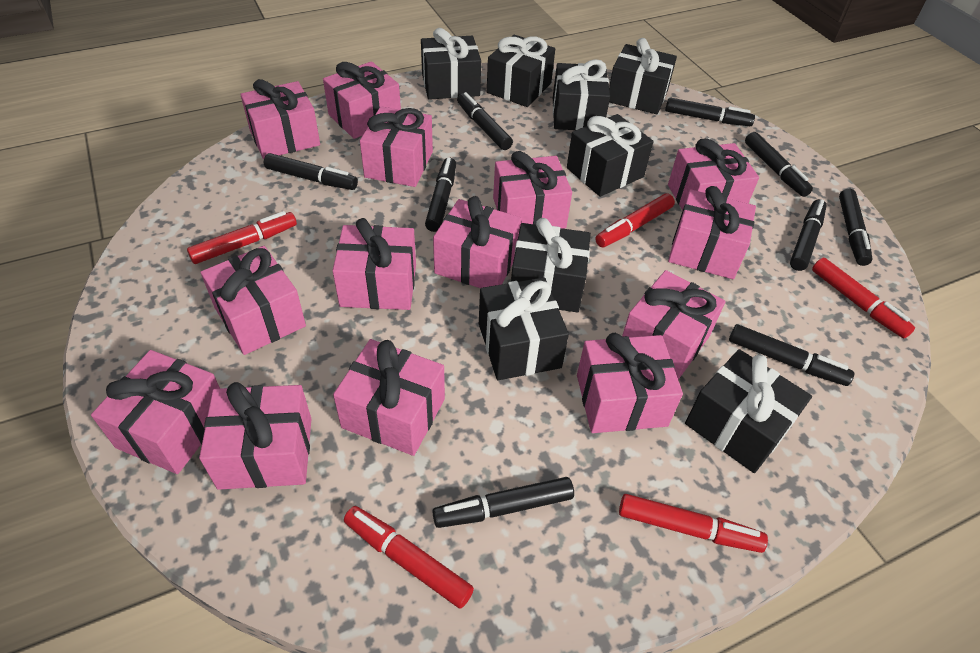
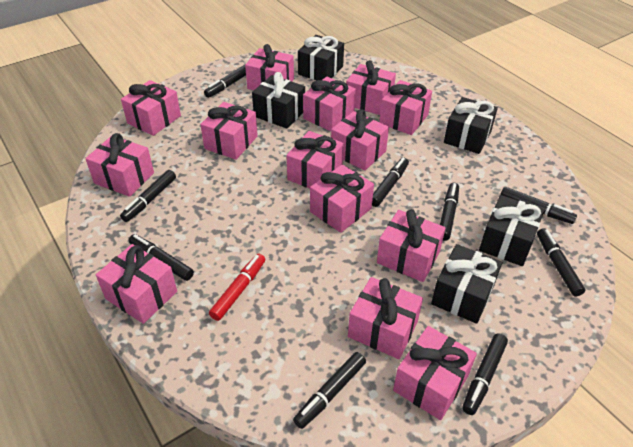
black gift: [421,28,481,100] [479,277,569,380] [487,35,555,107] [511,218,591,313] [553,59,610,130] [567,114,653,197] [609,38,677,114] [685,349,812,473] = 8 -> [252,72,305,129] [298,35,344,80] [431,244,502,324] [444,97,498,154] [479,195,544,266] = 5
red marker: [187,211,297,264] [344,506,474,609] [595,193,675,247] [619,494,768,553] [812,258,915,338] = 5 -> [209,254,265,321] = 1

